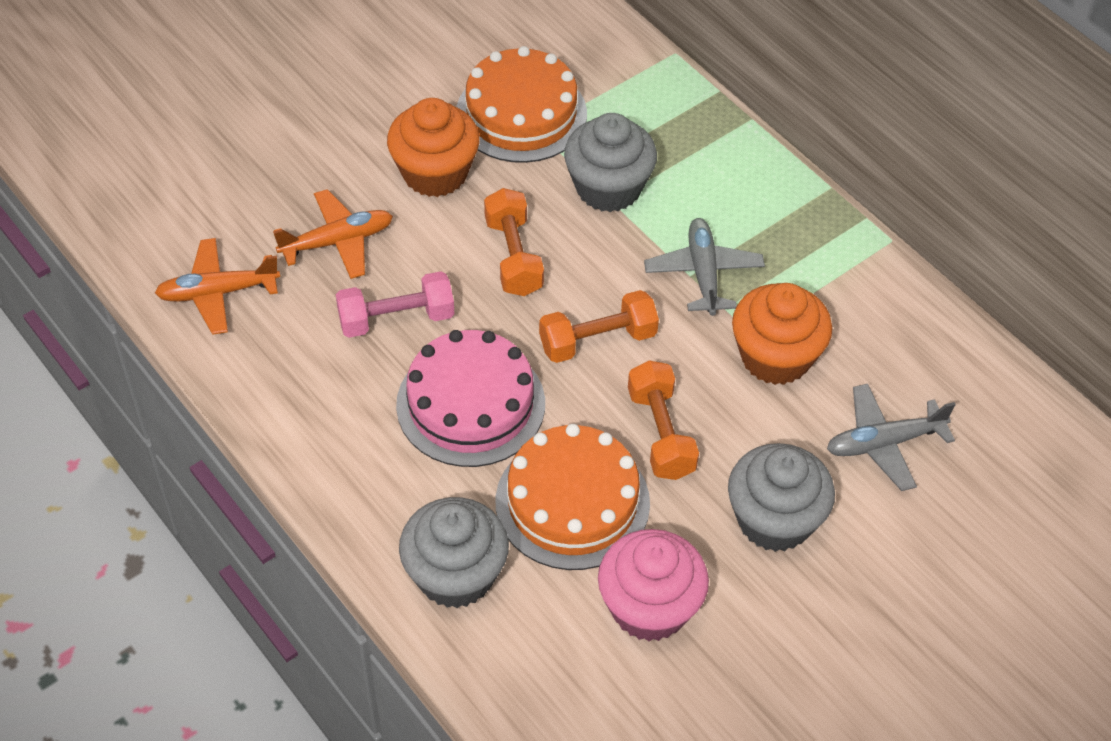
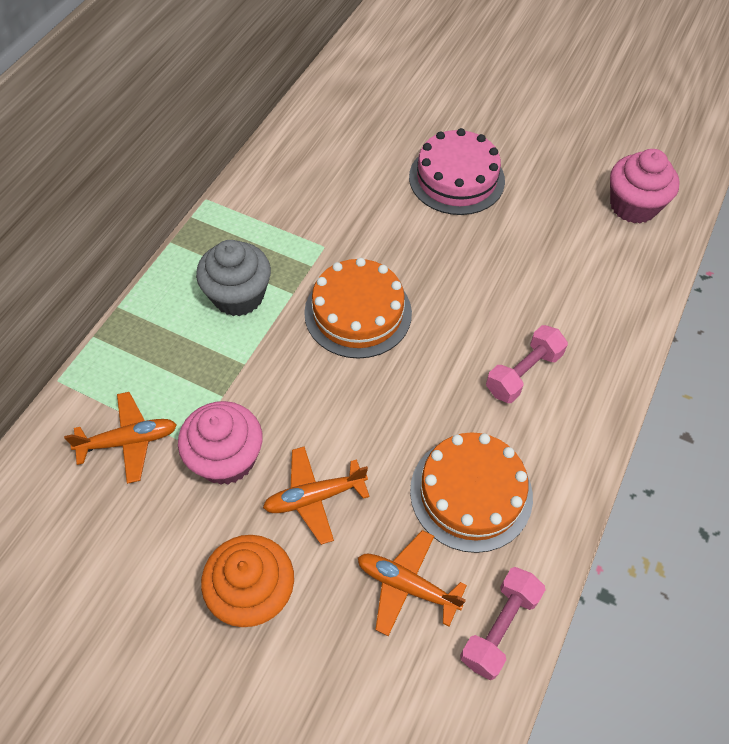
grey cupcake: [399,497,509,608] [564,113,657,212] [728,443,835,552] = 3 -> [196,240,271,316] = 1
grey plane: [644,218,765,316] [827,384,956,491] = 2 -> none = 0
orange cupcake: [387,98,480,197] [732,283,832,385] = 2 -> [201,535,294,627] = 1
orange dumbbell: [484,188,544,296] [539,290,659,363] [628,360,699,480] = 3 -> none = 0
orange plane: [155,238,280,335] [273,189,393,279] = 2 -> [64,392,177,484] [263,446,370,545] [358,530,467,636] = 3
pink cupcake: [598,529,709,641] = 1 -> [178,401,263,485] [610,149,680,224] = 2
pink dumbbell: [336,271,454,338] = 1 -> [460,567,545,680] [486,325,568,403] = 2

